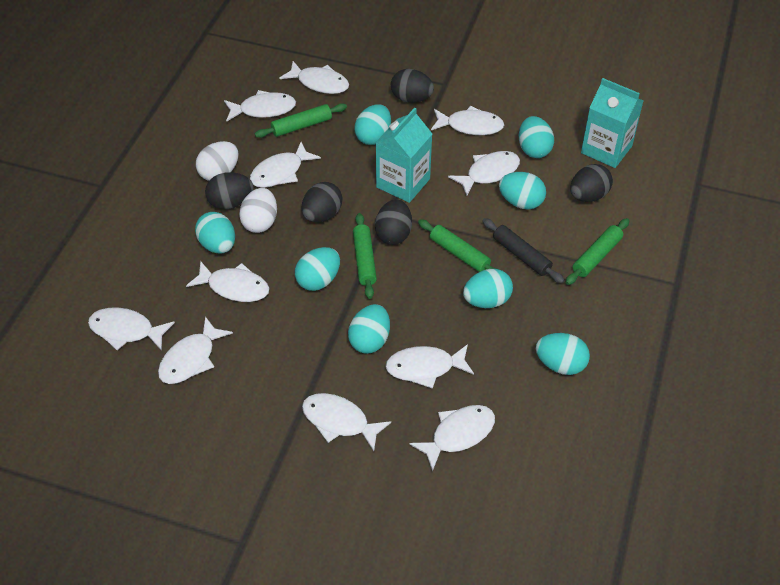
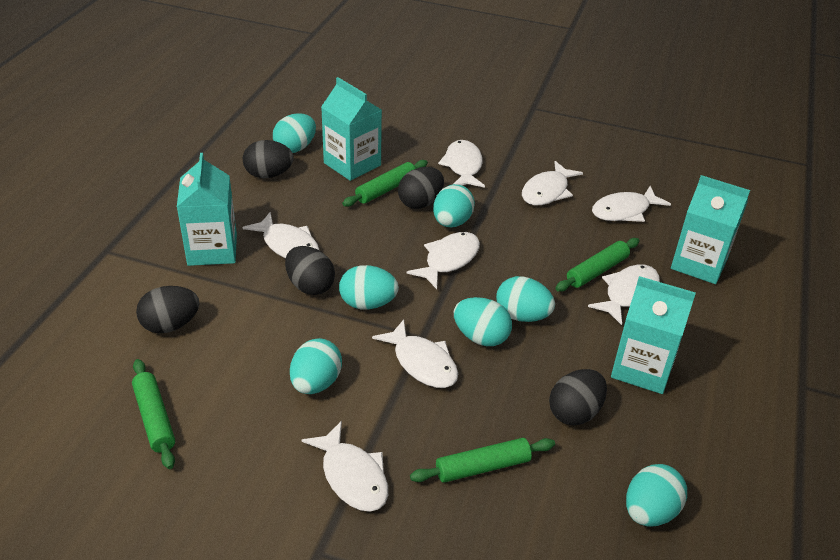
black rolling pin: [482,218,564,283] = 1 -> none = 0
turquoise carton: [375,108,432,203] [581,78,643,168] = 2 -> [177,153,237,266] [321,77,382,181] [611,276,696,394] [671,175,750,284] = 4
turquoise egg: [195,212,235,254] [295,247,340,291] [348,304,390,354] [354,105,391,145] [463,269,513,308] [499,172,546,209] [519,116,554,158] [536,333,590,375] = 8 -> [273,113,316,153] [290,338,342,394] [339,265,399,309] [433,184,475,227] [454,297,512,346] [496,276,555,322] [626,464,687,527] = 7
white egg: [196,141,239,181] [239,188,277,233] = 2 -> none = 0
white fish: [88,307,175,351] [158,316,233,384] [186,261,269,302] [224,90,296,122] [250,142,321,188] [279,61,349,94] [302,393,391,451] [385,344,474,389] [409,405,495,472] [431,106,504,135] [448,151,520,196] = 11 -> [243,212,319,258] [302,421,388,512] [372,319,458,388] [406,232,480,289] [438,140,485,188] [522,161,583,205] [588,264,660,325] [592,186,671,222] = 8

